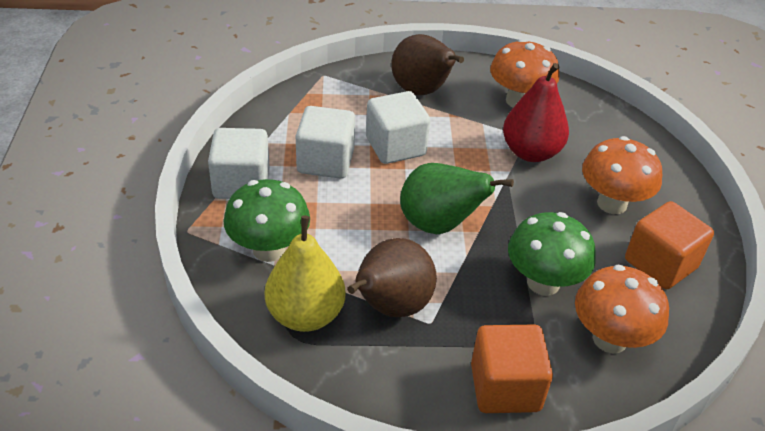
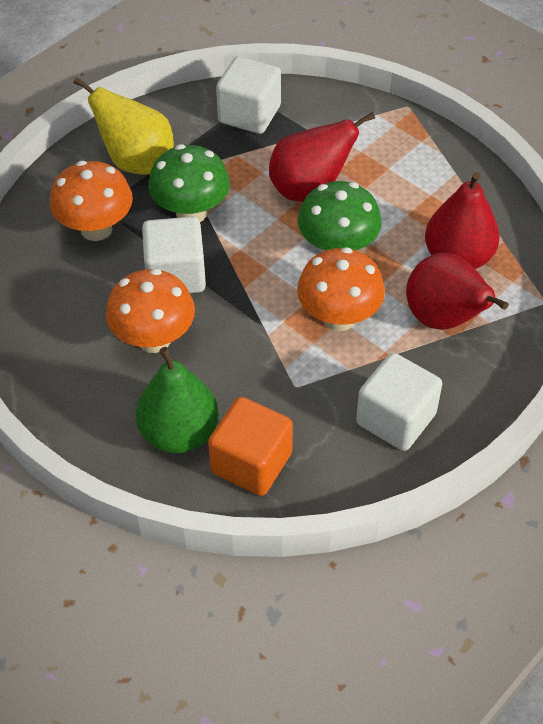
brown pear: [347,238,437,317] [391,34,464,95] = 2 -> none = 0
orange cube: [471,325,553,413] [625,201,714,289] = 2 -> [208,397,293,496] = 1
red pear: [503,63,569,162] = 1 -> [269,112,375,202] [406,253,509,330] [425,172,500,269] = 3

